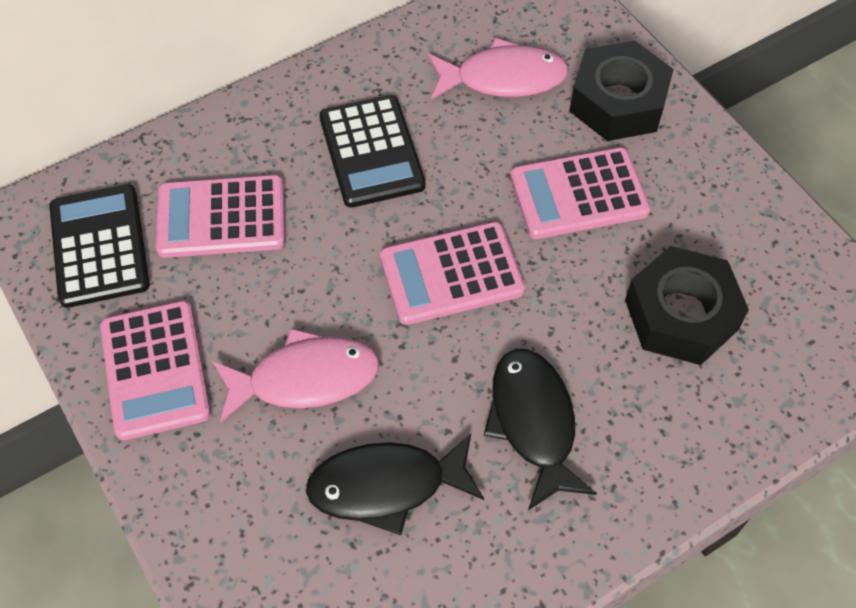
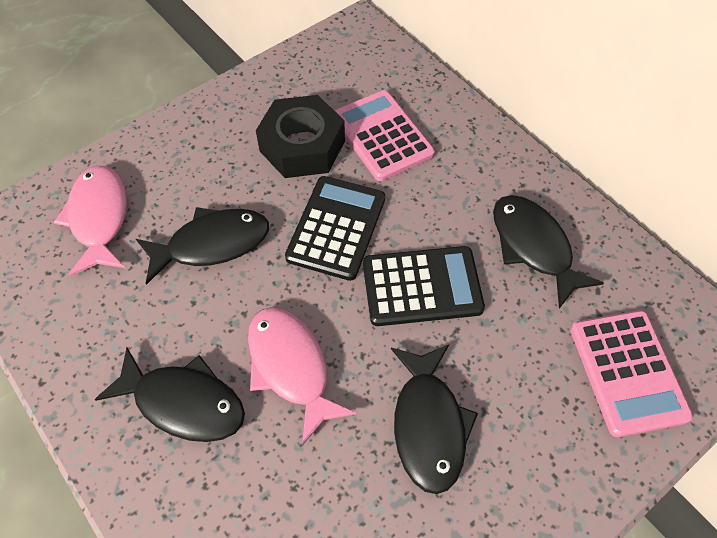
black fish: [306,434,484,535] [484,349,597,510] = 2 -> [95,347,245,442] [136,207,269,284] [391,345,478,494] [493,195,604,309] = 4
black nut: [569,40,674,141] [625,246,749,365] = 2 -> [256,95,345,178] = 1
pink calculator: [100,300,211,440] [156,175,285,258] [380,222,525,325] [510,147,651,239] = 4 -> [334,90,435,181] [570,310,693,437] = 2

